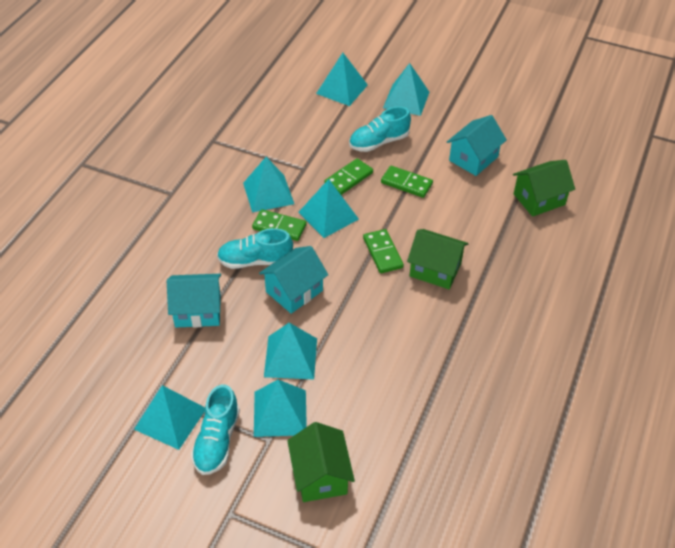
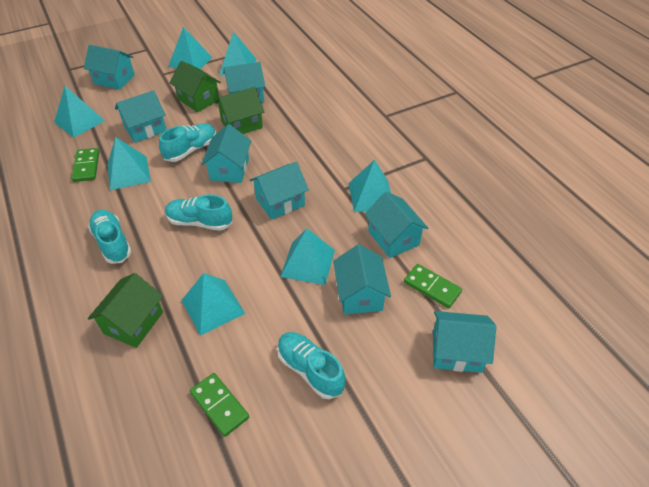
green domino: [252,209,307,241] [324,158,373,195] [363,229,404,273] [381,166,433,198] = 4 -> [72,148,99,182] [190,373,249,437] [404,264,462,308] = 3
turquoise house: [167,274,221,328] [259,246,328,314] [447,115,507,176] = 3 -> [84,45,135,90] [115,90,166,143] [201,124,251,183] [223,62,265,103] [250,162,309,220] [333,244,391,315] [365,191,429,258] [433,311,496,373] = 8
turquoise shoe: [191,384,240,475] [217,228,293,269] [349,106,411,152] = 3 -> [88,210,132,264] [159,123,216,162] [165,194,232,231] [277,332,346,399] = 4

